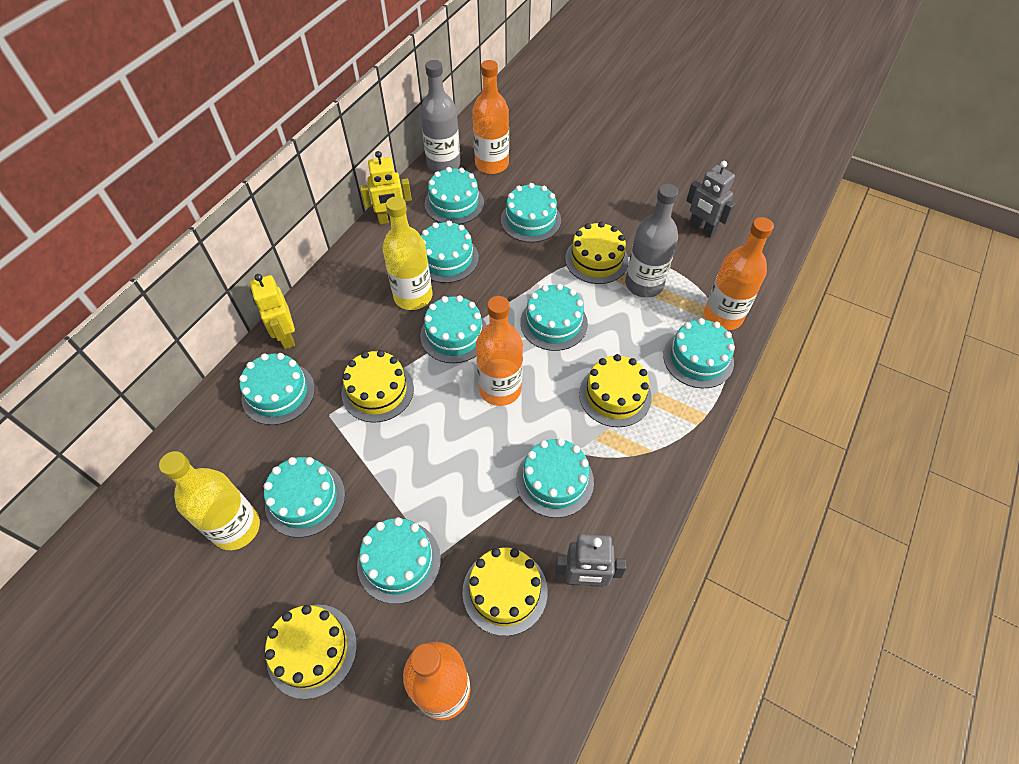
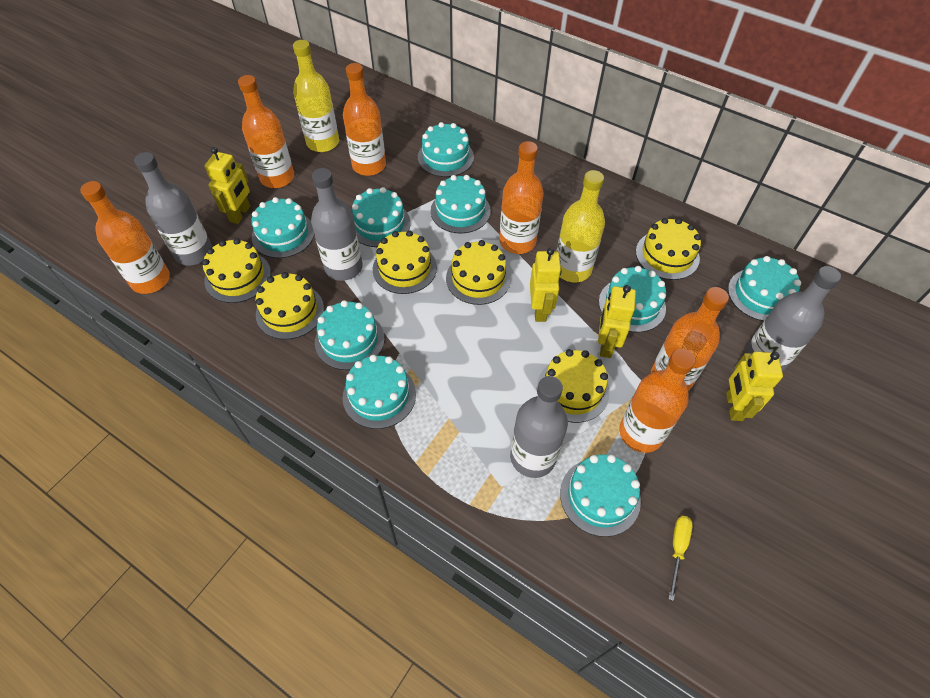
grey bottle: [420,60,461,172] [625,184,678,298] = 2 -> [134,152,212,265] [311,168,363,281] [510,376,568,478] [745,266,841,372] = 4
grey robot: [555,534,627,587] [686,161,735,238] = 2 -> none = 0
orange bottle: [403,642,471,720] [472,60,509,174] [476,296,523,406] [704,217,774,330] = 4 -> [80,181,170,294] [238,75,294,188] [343,63,386,176] [499,141,544,254] [619,349,695,453] [651,287,729,391] = 6
turquoise cake: [239,353,315,425] [263,457,345,538] [357,517,441,604] [420,295,487,363] [421,221,479,283] [425,167,484,225] [501,183,561,243] [516,438,594,518] [520,284,588,351] [663,318,735,388] = 10 -> [251,197,314,258] [315,300,385,370] [343,355,416,429] [352,187,411,247] [418,122,474,177] [431,175,491,234] [560,454,641,537] [599,266,666,332] [728,256,801,321] = 9
yellow cake: [265,605,357,699] [341,350,414,422] [462,547,548,636] [565,222,629,284] [579,354,652,427] = 5 -> [202,238,271,303] [256,272,324,340] [373,231,437,294] [446,240,511,305] [537,349,610,423] [636,218,701,280] = 6
yellow robot: [250,274,295,349] [360,151,412,224] = 2 -> [205,147,250,224] [530,248,561,322] [598,285,636,358] [726,352,783,421] = 4
yellow screwdriver: none = 0 -> [668,516,693,601] = 1

